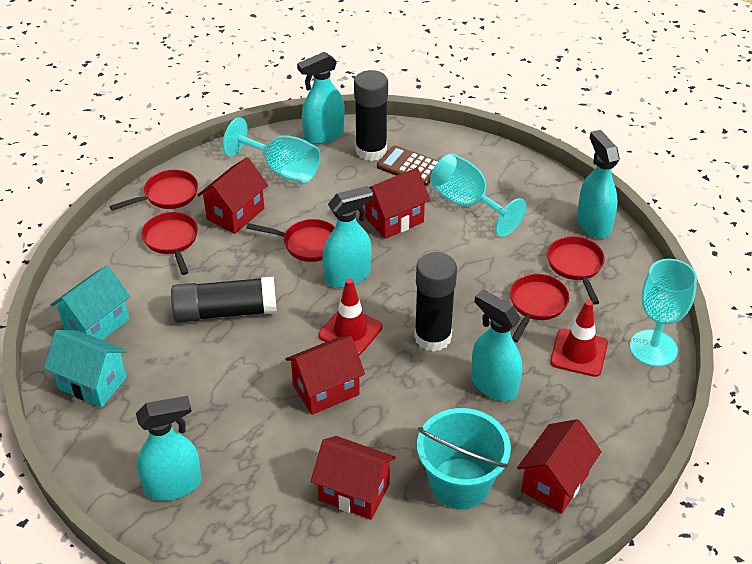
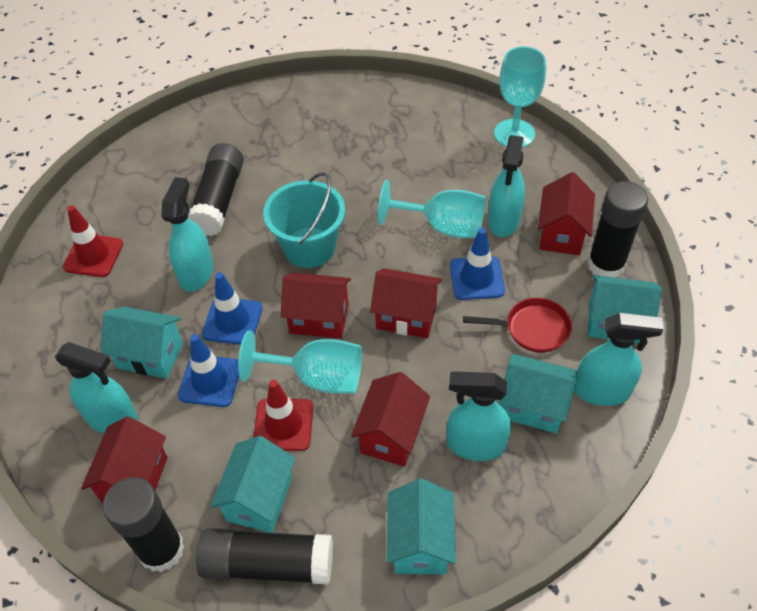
black glue stick: [171,276,277,322] [354,70,388,161] [414,252,457,352] = 3 -> [103,477,185,572] [188,143,244,236] [196,528,333,584] [587,181,648,278] = 4
blue traffic cone: none = 0 -> [178,334,239,407] [202,272,263,345] [450,228,505,300] = 3
brown calculator: [377,145,438,186] = 1 -> none = 0
red pan: [110,170,198,211] [141,212,198,275] [246,219,335,262] [510,274,569,342] [547,236,605,305] = 5 -> [463,298,572,353] = 1
turquoise house: [44,330,127,407] [51,266,130,340] = 2 -> [100,307,183,379] [210,436,295,533] [387,479,456,574] [499,354,577,433] [588,275,662,343] = 5

